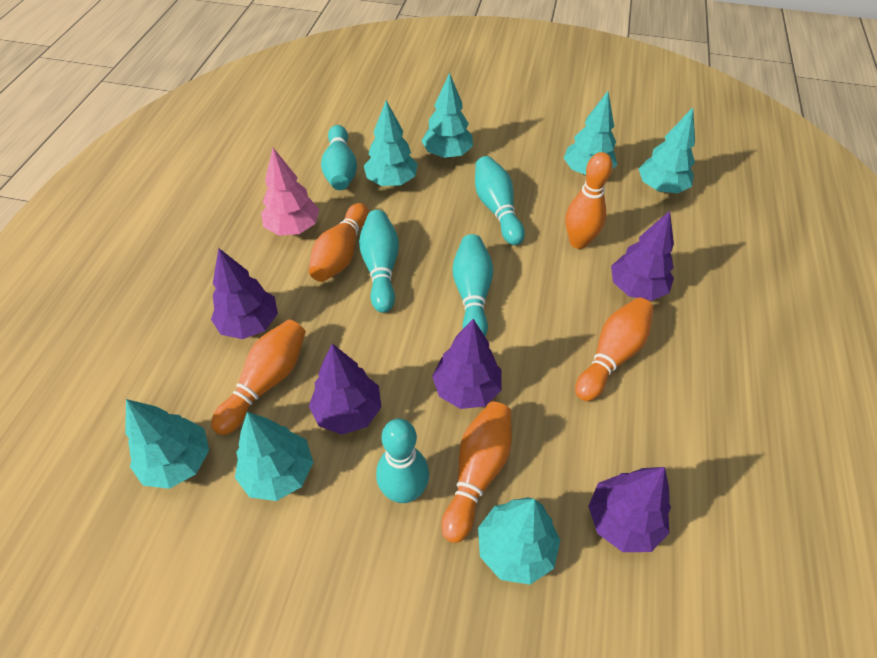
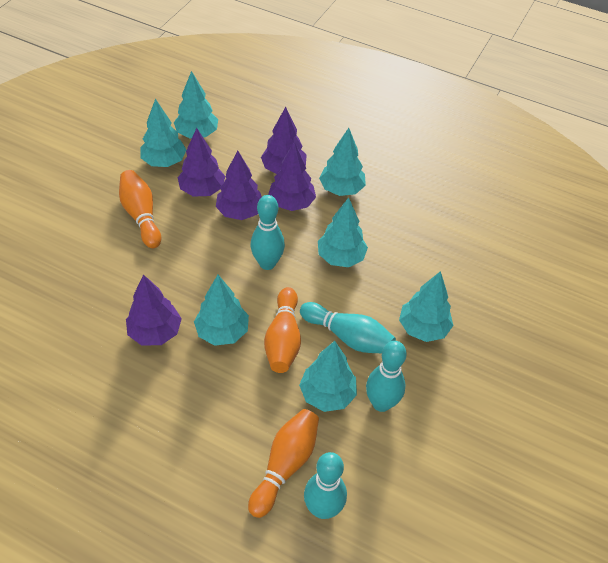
orange bowling pin: [211,319,306,435] [309,203,369,282] [441,402,512,543] [565,152,613,249] [575,298,654,401] = 5 -> [119,170,161,248] [248,409,319,518] [264,287,301,373] = 3
pink tree: [261,148,319,235] = 1 -> none = 0
turquoise bowling pin: [321,125,357,190] [359,210,399,313] [376,419,429,503] [452,234,493,336] [475,156,525,245] = 5 -> [250,195,285,270] [300,302,396,353] [304,452,347,519] [366,341,407,412] = 4

